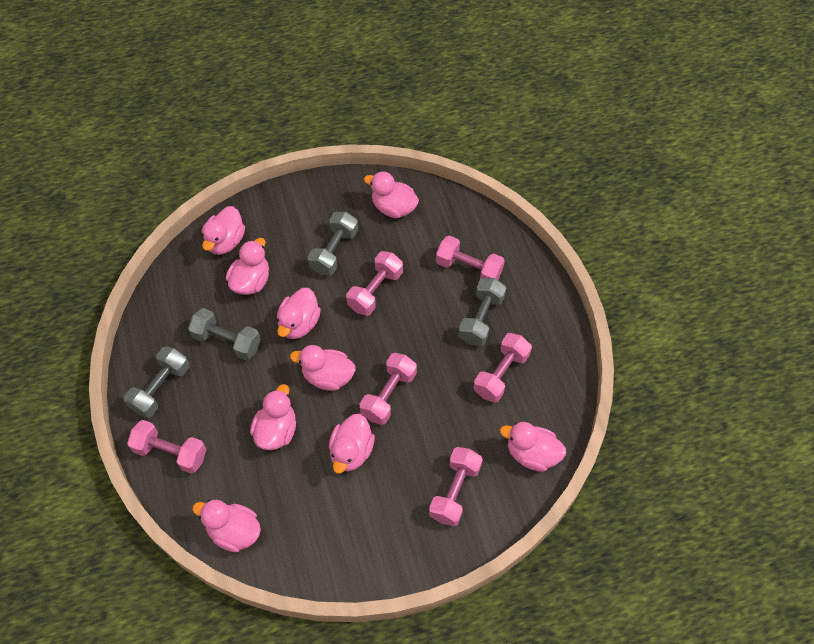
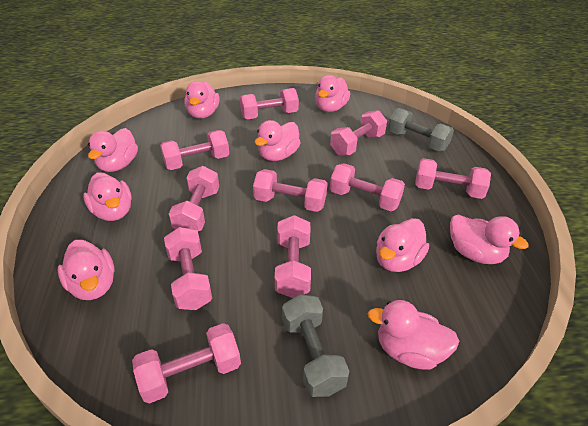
grey dumbbell: [124,346,189,418] [188,308,261,360] [308,212,358,275] [458,278,506,346] = 4 -> [282,294,349,397] [388,108,454,151] = 2
pink dumbbell: [127,420,207,474] [346,251,403,316] [360,353,417,425] [429,447,483,527] [436,235,505,280] [473,333,532,403] = 6 -> [132,323,241,404] [160,130,229,170] [164,227,212,310] [169,166,219,231] [240,88,299,119] [253,169,328,212] [275,215,311,298] [330,110,387,156] [330,163,405,211] [415,158,491,199] = 10

